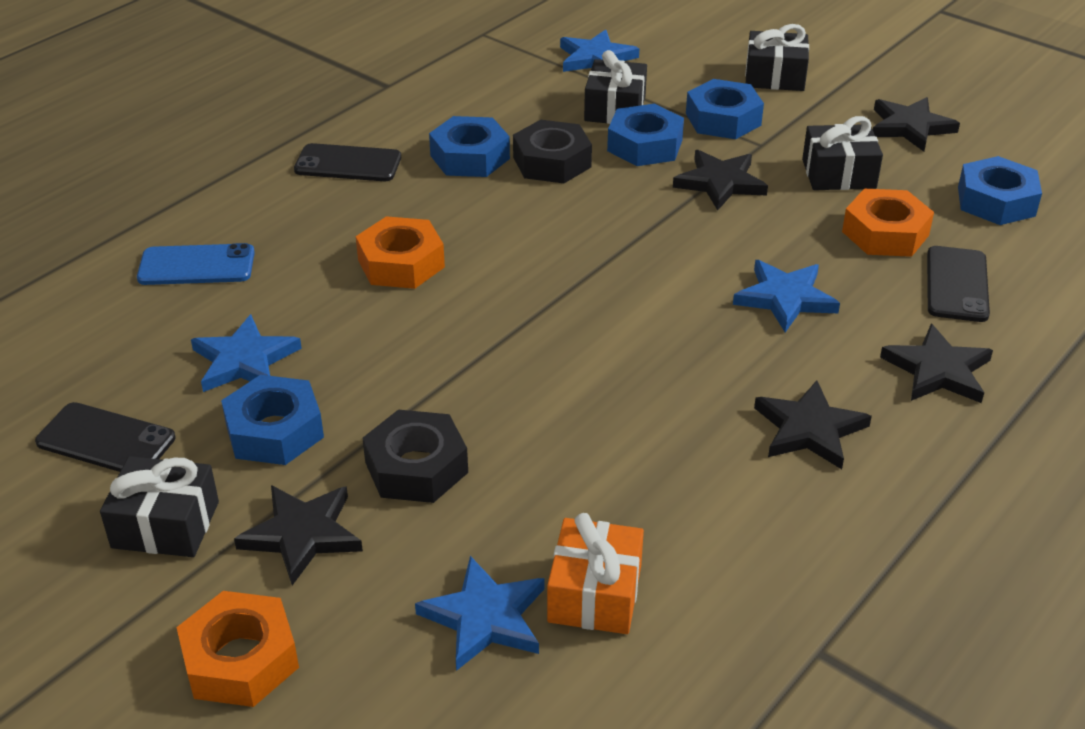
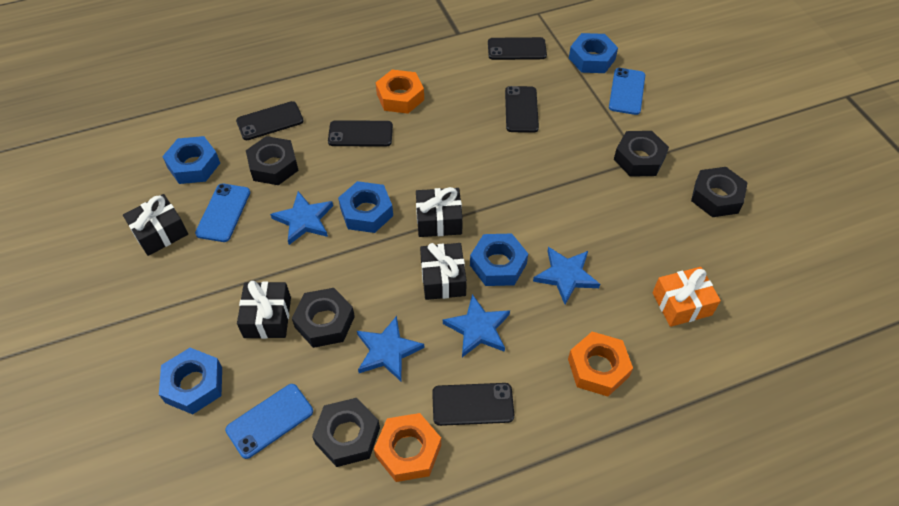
black nut: [362,410,468,503] [513,120,592,183] = 2 -> [246,136,299,185] [292,288,355,348] [312,398,380,467] [614,131,669,177] [691,167,748,217] = 5
black phone: [35,402,176,472] [294,143,401,181] [927,246,990,322] = 3 -> [236,101,303,140] [328,120,393,147] [432,383,514,426] [488,37,547,60] [505,86,539,133] = 5
black star: [234,485,363,585] [673,150,768,210] [754,380,872,469] [873,97,960,152] [880,324,993,403] = 5 -> none = 0
blue phone: [137,243,255,285] = 1 -> [195,184,250,242] [225,384,313,459] [609,68,645,115] = 3

